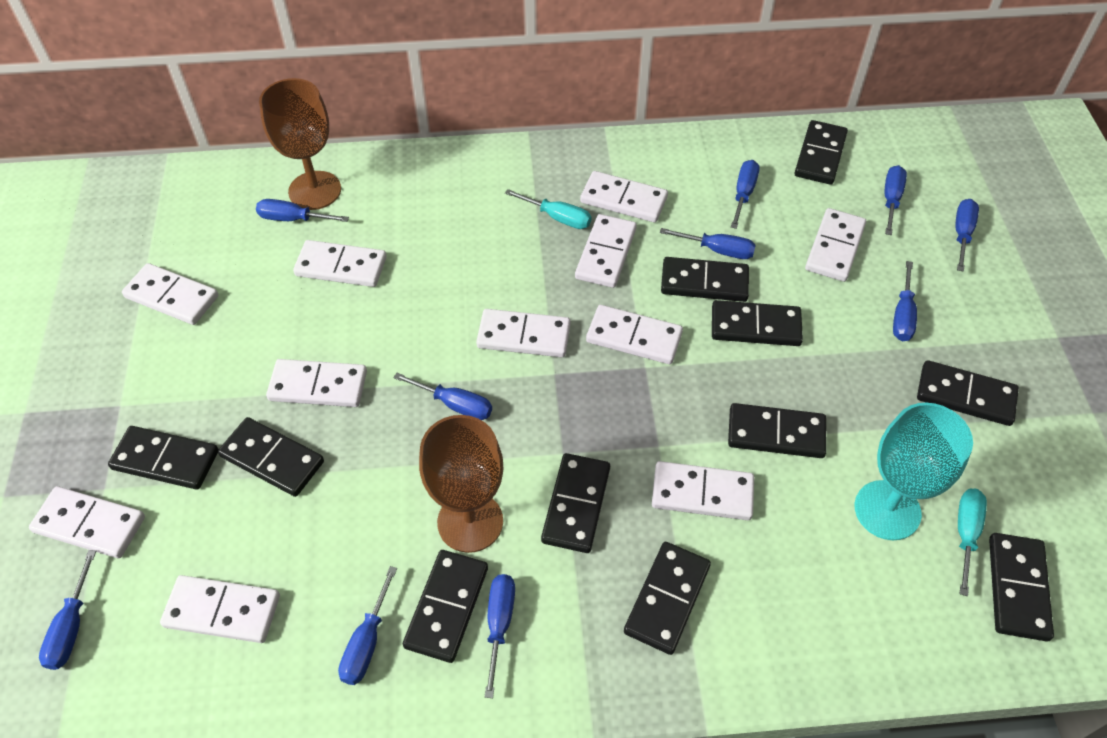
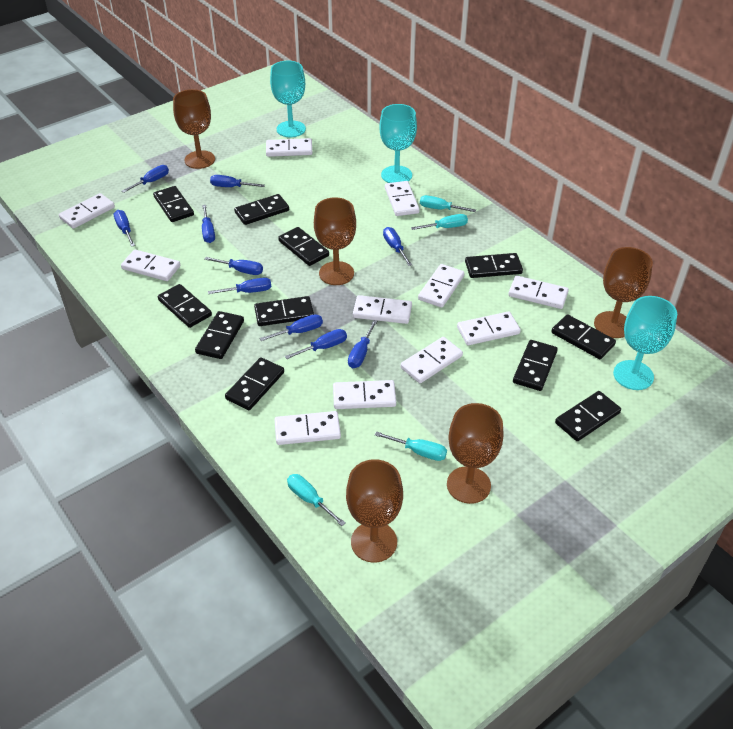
brown goblet: [259,78,341,210] [419,415,503,553] = 2 -> [173,89,215,169] [314,198,356,285] [346,459,403,563] [447,403,503,504] [594,247,653,338] = 5
turquoise goblet: [855,403,973,540] = 1 -> [270,60,306,137] [380,104,417,183] [613,296,677,390] = 3
turquoise screwdriver: [505,189,591,229] [958,489,987,596] = 2 -> [287,474,345,526] [375,432,447,461] [411,214,468,230] [420,195,476,212] = 4

